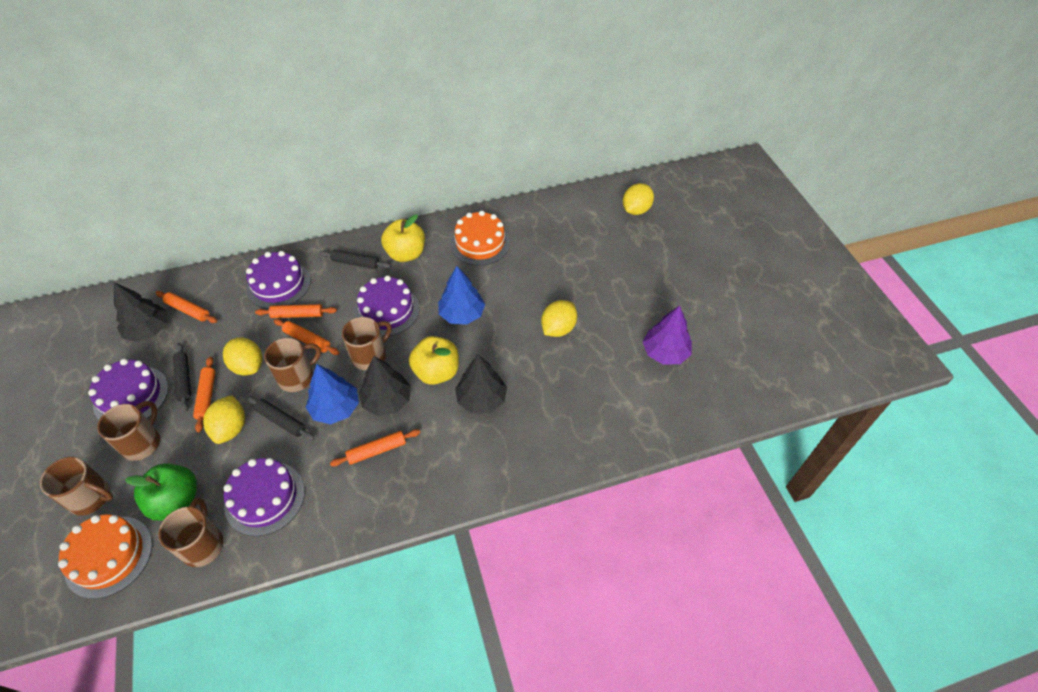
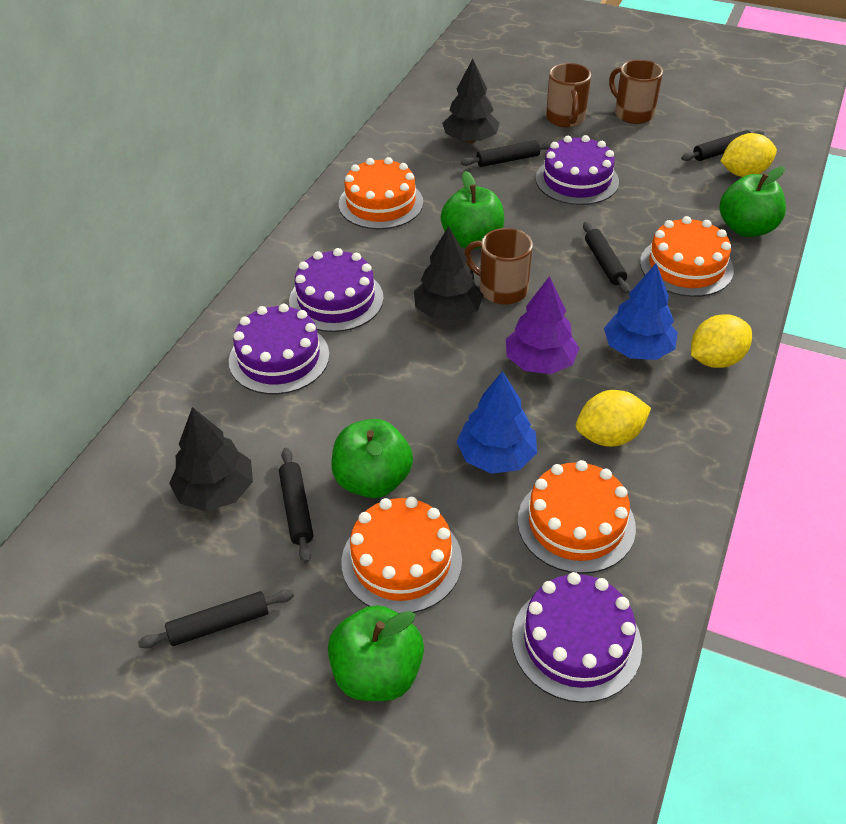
black rolling pin: [173,343,191,412] [246,396,315,440] [319,250,391,269] = 3 -> [138,589,294,648] [279,448,313,563] [461,140,552,167] [583,222,630,294] [681,130,764,161] = 5
brown mug: [40,457,113,516] [97,401,160,461] [158,498,224,567] [264,338,321,392] [342,317,392,370] = 5 -> [464,228,533,305] [546,63,591,127] [609,60,663,124] = 3
green apple: [125,463,197,521] = 1 -> [328,605,424,701] [331,419,413,498] [441,171,504,249] [719,167,786,237] = 4
orange cake: [58,515,152,599] [450,211,510,265] = 2 -> [339,157,423,229] [341,497,462,613] [518,460,636,574] [640,216,734,297] = 4
orange rolling pin: [155,291,217,323] [193,357,215,432] [255,304,337,318] [274,319,340,355] [330,429,421,466] = 5 -> none = 0
yellow apple: [381,214,425,262] [409,336,459,385] = 2 -> none = 0
yellow lemon: [203,395,245,444] [223,338,262,376] [541,300,577,337] [623,183,654,215] = 4 -> [576,390,651,447] [691,314,752,368] [721,133,777,177] = 3

